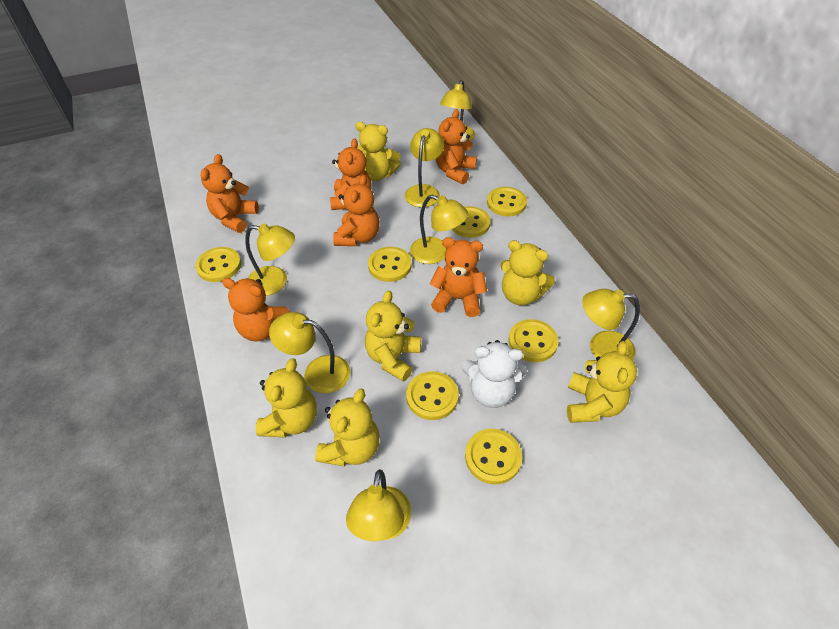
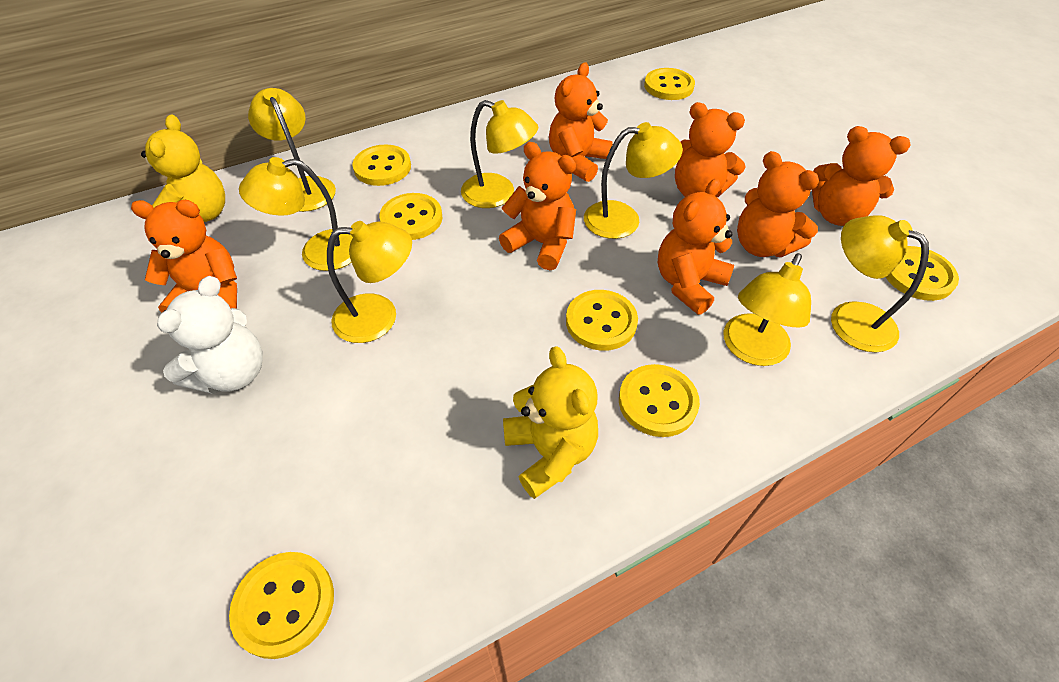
orange teddy bear: [200,154,259,233] [222,278,291,342] [330,138,372,210] [333,175,380,246] [430,237,487,317] [436,109,477,184] = 6 -> [131,200,237,313] [499,142,576,270] [549,62,613,182] [658,179,734,315] [675,102,746,197] [737,151,819,257] [812,126,910,226] = 7
yellow teddy bear: [256,358,317,438] [315,388,379,466] [356,122,401,181] [365,290,421,382] [500,240,555,305] [567,341,637,423] = 6 -> [141,115,225,222] [503,346,598,499] = 2

